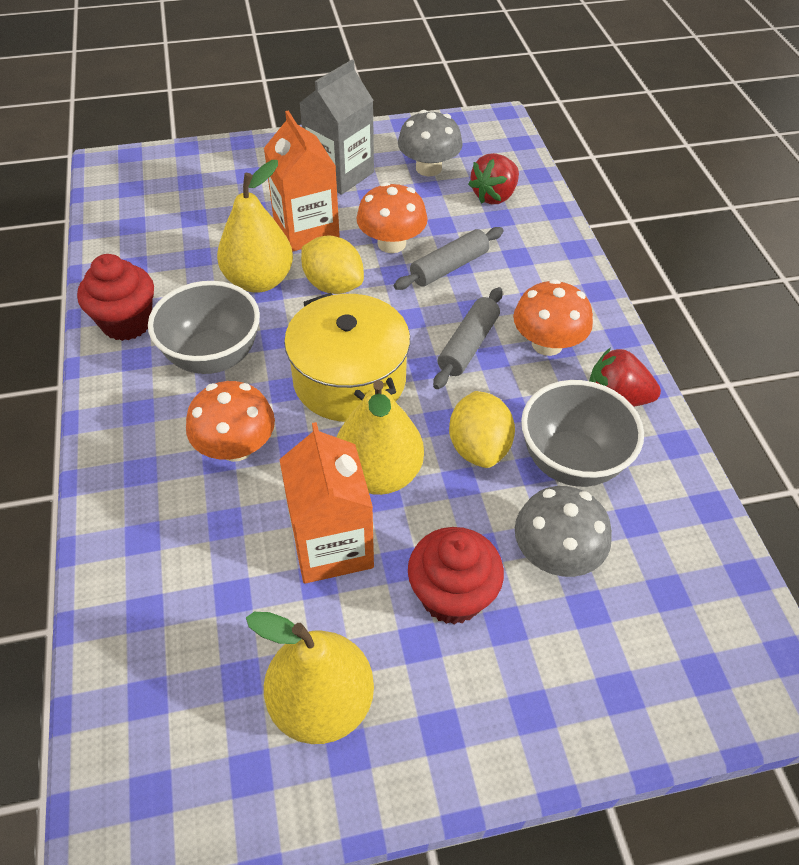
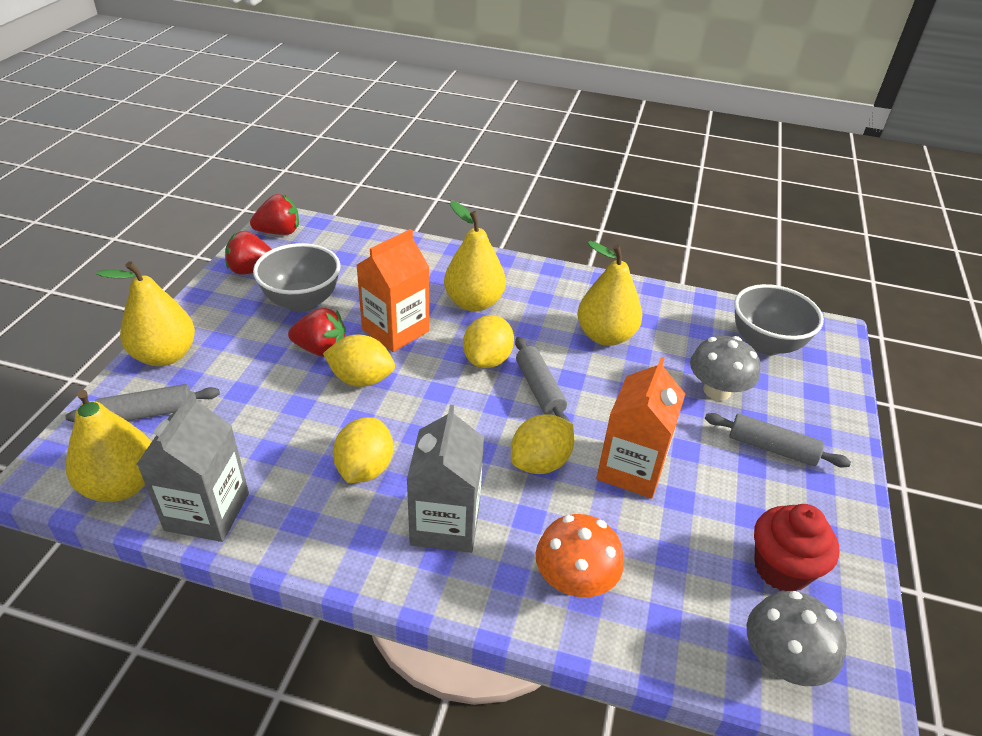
grey carton: [300,60,374,195] = 1 -> [137,391,249,542] [407,405,484,553] = 2
grey rolling pin: [394,227,503,290] [433,287,503,389] = 2 -> [65,384,220,422] [515,337,569,422] [705,413,851,468] = 3
orange mushroom: [186,381,275,462] [357,182,428,253] [513,279,593,356] = 3 -> [536,514,624,597] = 1
red cupcake: [77,254,154,341] [408,527,504,625] = 2 -> [754,504,839,591] = 1
red strawberry: [468,153,519,204] [589,348,661,407] = 2 -> [225,231,272,275] [250,194,299,235] [288,308,346,357] = 3
yellow lemon: [301,236,364,294] [449,391,515,468] = 2 -> [323,335,395,387] [333,417,393,483] [463,315,514,368] [511,414,574,474] = 4
yellow pear: [217,160,293,293] [246,612,374,744] [337,380,424,495] = 3 -> [66,390,151,502] [96,261,195,366] [444,201,506,312] [577,241,642,346] = 4
yellow pot: [284,293,410,422] = 1 -> none = 0

